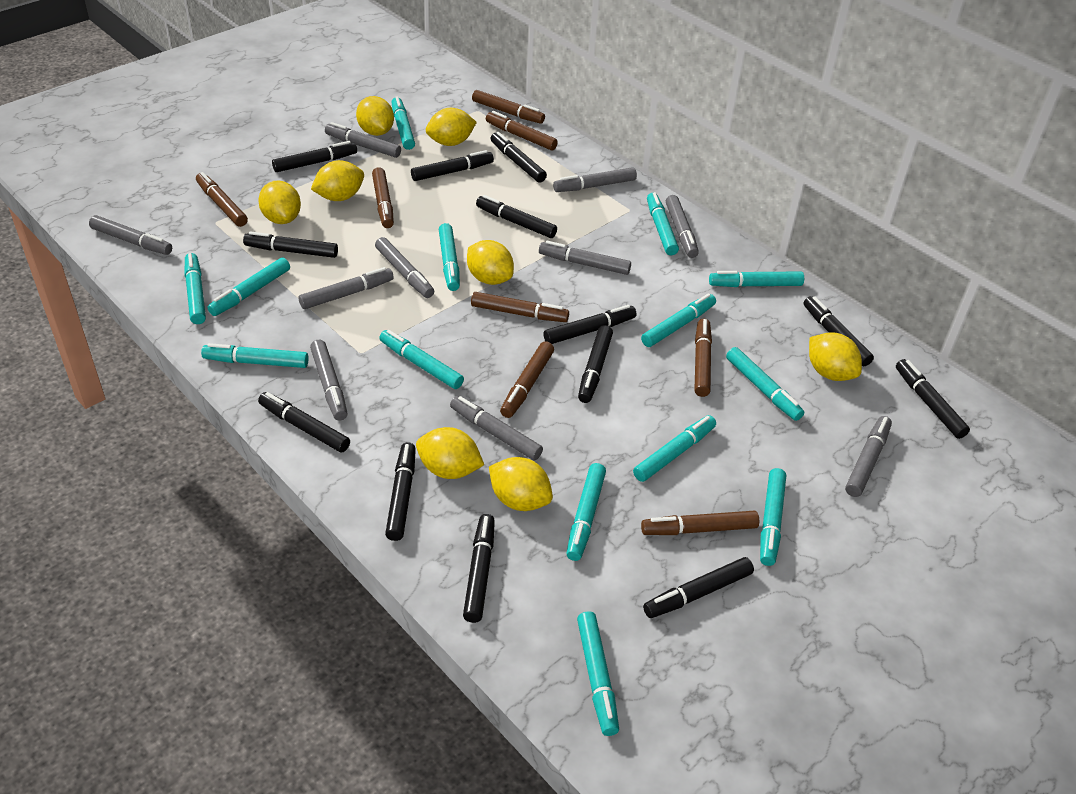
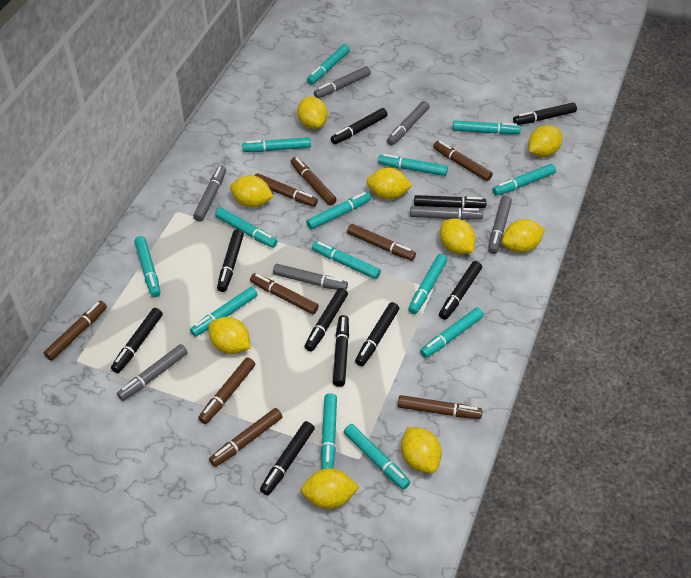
black marker: [243,231,338,258] [258,392,350,453] [272,141,357,172] [385,442,416,541] [411,150,494,181] [463,514,495,623] [476,195,557,238] [491,132,547,183] [543,305,636,344] [578,325,613,403] [643,557,754,618] [804,296,874,366] [896,359,970,439] = 13 -> [111,308,163,373] [217,229,244,292] [260,421,315,495] [304,288,348,351] [331,108,388,144] [333,315,349,387] [355,302,399,366] [414,195,487,208] [439,261,482,320] [513,103,577,125] = 10
brown marker: [196,172,248,227] [372,167,394,228] [471,292,569,322] [472,90,545,124] [486,111,558,151] [500,341,554,418] [641,511,759,535] [694,319,712,397] = 8 -> [44,301,107,361] [198,357,255,424] [209,408,283,467] [250,273,319,314] [255,173,318,207] [291,157,337,206] [347,224,416,261] [398,395,483,419] [433,141,493,181] = 9
grey marker: [89,215,172,255] [299,267,394,309] [310,340,348,421] [325,122,401,158] [375,237,434,298] [450,396,543,460] [539,241,631,275] [553,167,637,192] [666,195,699,258] [845,416,892,497] = 10 -> [117,344,188,401] [193,166,226,222] [273,264,348,290] [314,66,371,98] [387,101,430,145] [410,206,483,220] [488,196,512,254] = 7
yellow lemon: [258,180,301,224] [311,160,364,201] [356,96,394,136] [416,427,484,479] [426,108,477,146] [467,240,514,285] [489,457,553,511] [809,332,862,381] = 8 -> [208,317,251,354] [230,175,274,208] [297,96,328,129] [301,468,359,509] [366,167,412,200] [401,427,442,473] [440,218,476,254] [502,219,545,253] [528,125,562,157] = 9

